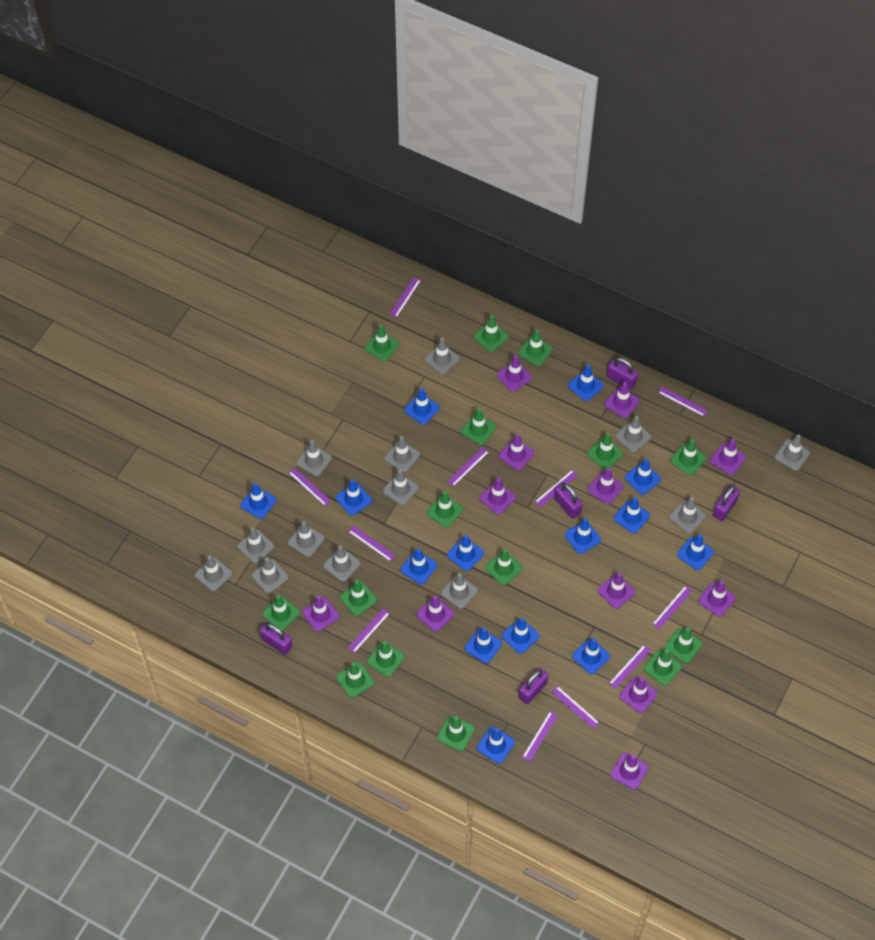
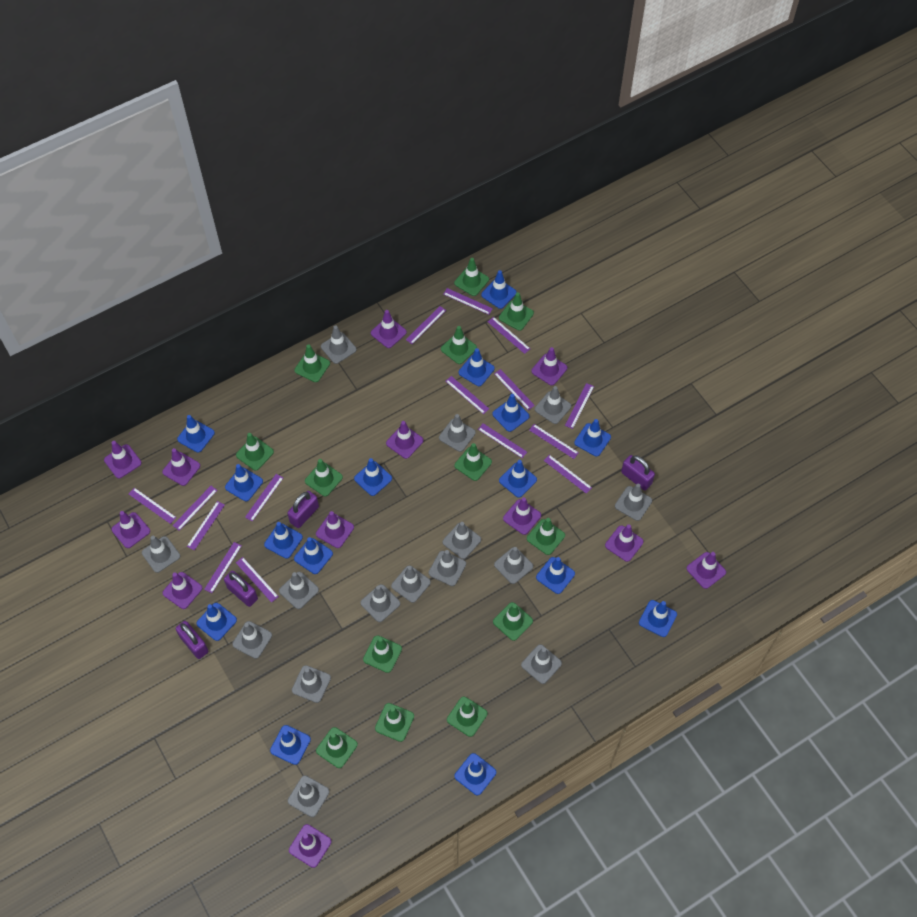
blue traffic cone: [240,483,276,519] [336,479,372,516] [401,549,437,584] [404,388,440,425] [447,535,484,571] [465,628,502,663] [477,727,515,764] [502,618,540,654] [565,518,601,554] [568,365,604,401] [572,638,610,674] [614,497,650,534] [625,458,661,495] [677,534,714,570] = 14 -> [177,415,215,453] [196,603,237,641] [225,464,263,501] [264,522,303,559] [270,725,311,765] [294,537,333,574] [354,458,392,496] [454,753,496,795] [459,348,495,386] [481,270,517,309] [492,394,529,432] [499,460,537,497] [536,557,575,594] [574,419,611,457] [639,600,677,637] = 15
green traffic cone: [262,595,300,631] [337,662,374,698] [340,580,377,616] [365,325,399,361] [367,641,405,677] [427,491,463,528] [437,715,475,751] [461,409,496,445] [474,315,509,352] [485,549,523,585] [518,330,553,366] [587,433,623,470] [644,650,682,686] [665,628,702,663] [670,439,706,475] = 15 -> [236,433,274,471] [294,345,330,382] [305,459,343,496] [316,727,358,768] [363,635,402,673] [375,703,414,742] [441,326,477,364] [447,697,487,737] [454,258,489,296] [454,443,492,481] [493,602,533,641] [499,292,534,331] [527,518,565,555] = 13
grey traffic cone: [195,555,232,592] [237,527,274,563] [252,558,289,594] [288,521,324,557] [296,440,332,476] [323,546,361,582] [383,469,419,506] [384,436,420,473] [425,338,460,374] [441,573,478,609] [615,416,651,452] [669,497,706,533] [775,435,810,471] = 13 -> [142,536,180,573] [232,621,272,659] [279,572,319,609] [288,775,330,817] [292,665,331,703] [321,325,357,364] [360,584,400,622] [391,566,431,603] [428,550,466,586] [439,414,476,452] [443,522,481,559] [494,547,533,584] [521,644,562,684] [535,386,571,424] [615,484,652,521] = 15
purple padlock: [260,622,293,655] [519,668,548,704] [554,483,582,519] [606,358,638,390] [713,485,740,521] = 5 -> [176,621,208,659] [224,571,258,607] [287,491,319,528] [621,455,655,490] = 4
purple ruler: [289,468,331,506] [348,526,396,561] [348,609,390,653] [390,277,421,318] [447,447,489,486] [522,711,558,761] [535,470,578,507] [552,686,599,729] [609,645,651,689] [652,586,692,629] [658,387,708,417] = 11 -> [129,488,176,524] [173,486,218,531] [187,501,225,550] [204,542,241,593] [236,557,279,603] [245,474,283,521] [406,306,446,344] [443,288,493,315] [446,376,489,414] [478,423,527,458] [488,317,530,354] [494,369,535,410] [529,424,579,459] [544,455,592,494] [565,383,594,429] = 15

